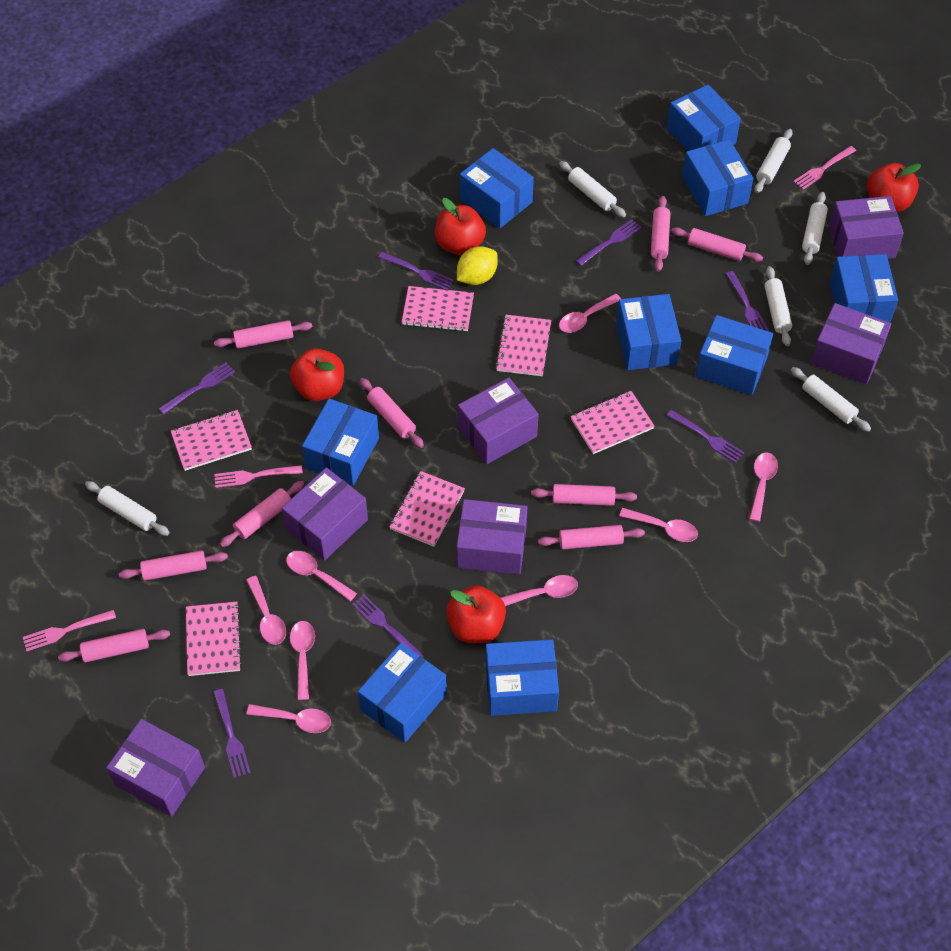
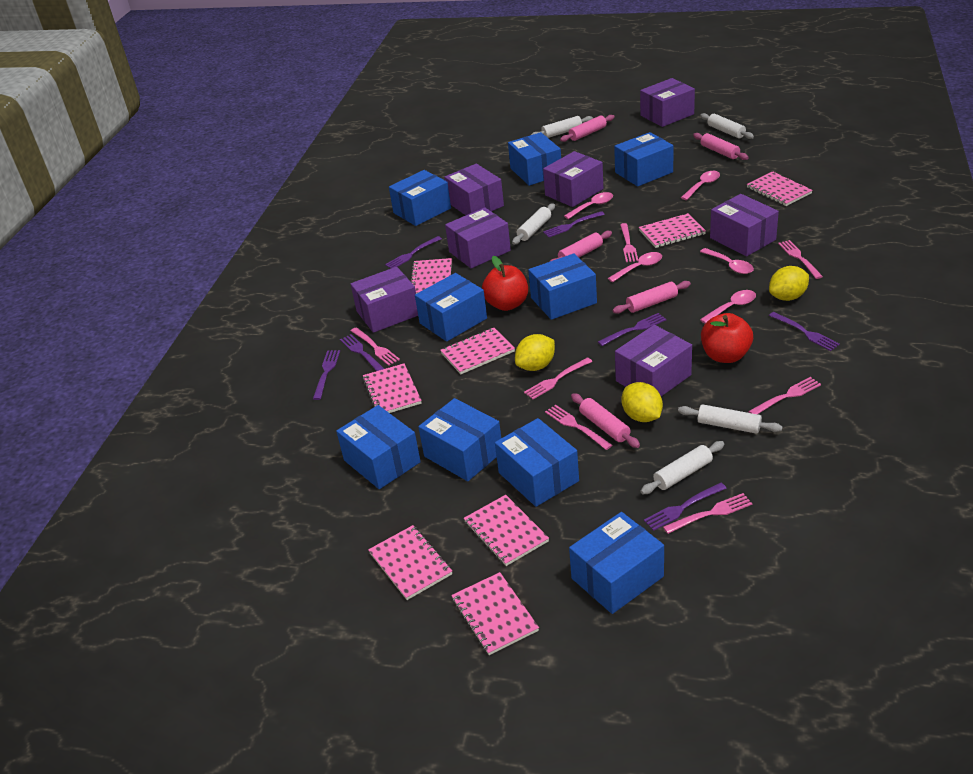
pink fork: [23,610,116,651] [214,465,303,488] [794,146,856,190] = 3 -> [351,327,400,366] [524,357,593,399] [545,405,612,450] [620,223,638,262] [663,493,752,534] [748,377,821,414] [778,240,823,279] = 7
pink notebook: [171,410,252,471] [186,602,242,676] [389,471,465,547] [402,286,474,332] [495,315,551,376] [570,391,655,454] = 6 -> [363,363,422,413] [368,525,452,600] [410,258,452,294] [440,328,515,374] [451,572,539,655] [464,495,549,566] [639,213,706,248] [747,171,813,206] = 8
pink rolling pin: [58,629,170,662] [119,550,228,581] [214,320,312,348] [220,481,304,547] [360,378,424,448] [531,484,637,506] [538,525,645,550] [651,196,670,272] [671,227,763,262] = 9 -> [549,231,612,262] [560,115,615,142] [571,393,640,448] [613,281,691,314] [693,133,748,160] = 5
pink spoon: [246,576,286,645] [246,704,331,733] [286,551,357,602] [290,621,315,700] [500,575,578,606] [559,294,621,333] [619,508,698,542] [749,453,778,522] = 8 -> [564,192,613,219] [608,252,662,282] [681,171,720,200] [700,248,754,274] [700,290,756,324] = 5
purple box: [106,719,205,817] [282,467,368,561] [456,499,527,575] [458,378,539,464] [811,303,891,384] [829,196,904,259] = 6 -> [351,267,418,333] [444,164,504,215] [445,207,511,269] [543,151,603,207] [615,325,692,396] [640,78,695,127] [710,194,779,256] = 7
red apple: [290,348,344,401] [435,198,486,255] [446,585,506,643] [867,163,921,212] = 4 -> [482,256,528,311] [701,313,753,363] = 2
white rolling pin: [85,481,170,536] [559,161,626,218] [754,129,793,193] [764,266,792,346] [791,367,871,432] [802,192,828,265] = 6 -> [512,203,555,245] [531,116,593,138] [640,441,724,494] [678,404,782,434] [700,113,754,139] = 5
yellow lemon: [457,246,498,285] = 1 -> [515,334,555,371] [621,382,663,422] [769,266,809,301] = 3

